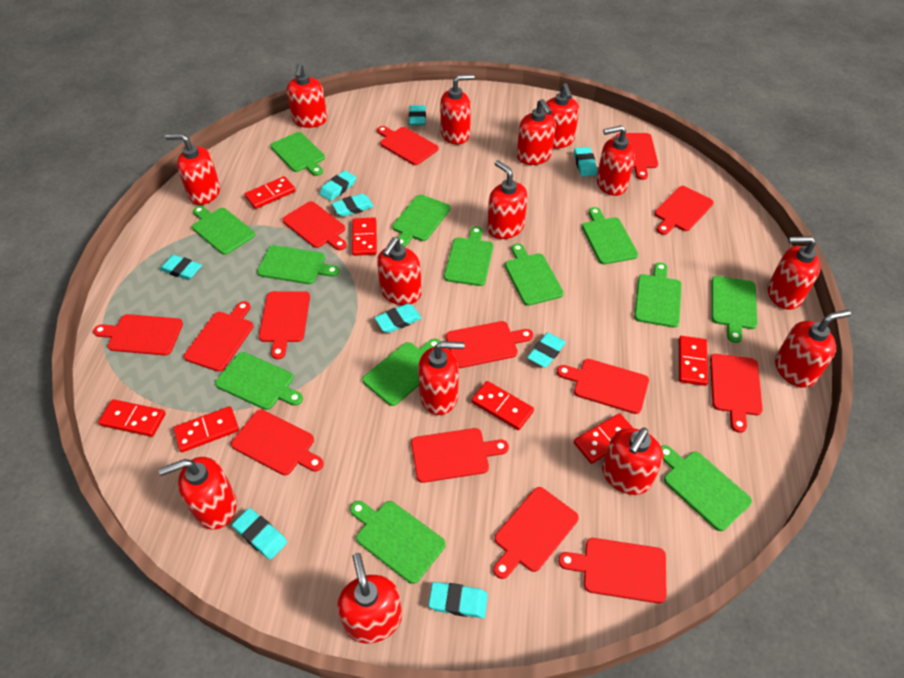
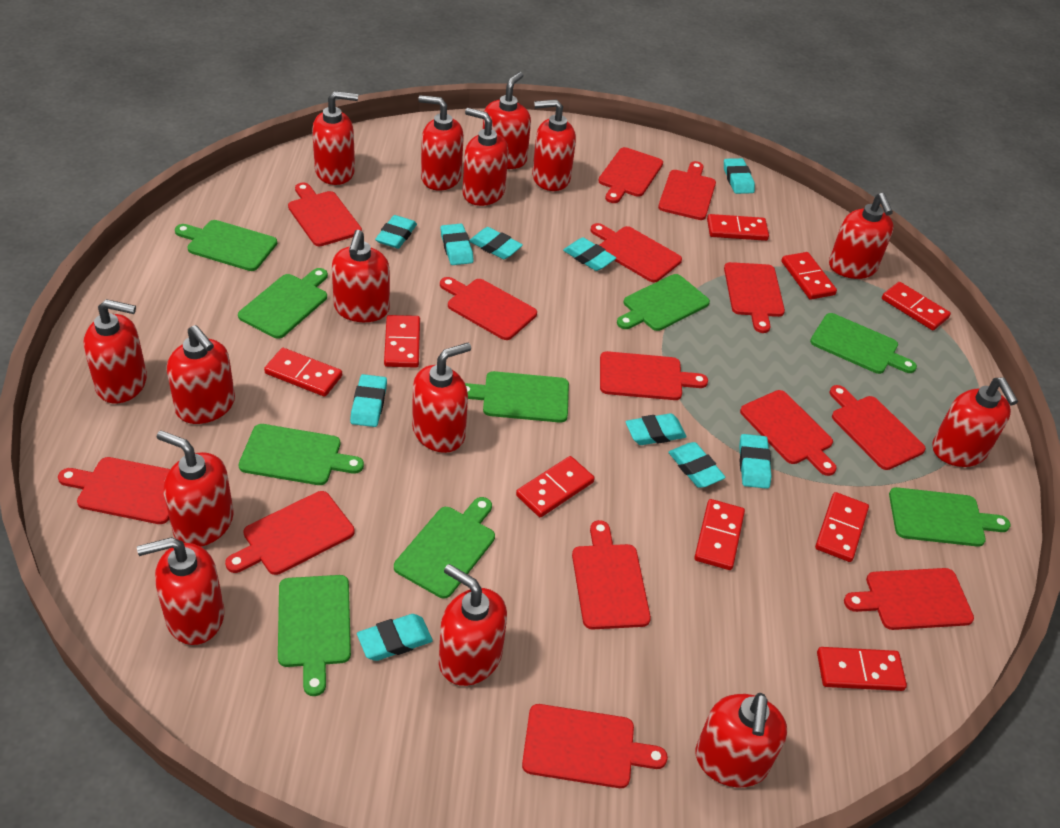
green cutting board: [192,206,255,255] [215,352,303,410] [257,245,339,284] [270,132,325,176] [350,501,446,584] [363,339,441,406] [392,195,451,247] [444,226,493,286] [505,243,564,306] [582,207,638,264] [634,262,682,328] [661,445,752,531] [711,276,758,343] = 13 -> [175,220,277,271] [238,268,328,339] [239,424,364,485] [278,575,351,696] [394,497,495,598] [465,371,569,423] [617,274,710,331] [810,313,917,374] [889,487,1010,547] = 9
red domino: [98,399,166,437] [173,406,239,452] [244,176,296,209] [352,217,377,256] [471,381,534,430] [574,413,633,464] [679,336,708,386] = 7 -> [264,348,342,397] [384,315,420,368] [516,456,595,517] [694,499,745,570] [707,214,769,241] [781,252,837,300] [815,492,869,562] [817,647,907,691] [882,282,951,330] = 9
red soap dispenser: [159,457,237,530] [165,134,220,205] [287,63,327,128] [337,553,402,643] [377,237,422,305] [418,341,465,415] [440,74,474,144] [487,160,528,239] [517,99,556,165] [546,83,579,148] [597,125,635,196] [602,428,663,495] [768,236,821,310] [775,310,851,388] = 14 -> [83,299,147,403] [137,537,224,645] [157,431,234,547] [167,325,235,424] [312,91,358,185] [332,230,390,322] [412,343,471,453] [418,95,464,191] [439,564,507,686] [462,108,509,206] [483,72,531,169] [532,99,576,191] [695,693,787,787] [829,193,894,279] [932,378,1018,467] = 15
turquoise eraser: [160,255,202,280] [232,508,287,560] [319,170,356,201] [332,194,374,217] [375,304,422,333] [409,105,426,125] [429,582,488,618] [527,333,566,368] [574,147,597,177] = 9 -> [350,374,387,427] [357,614,433,661] [375,215,417,249] [441,224,474,265] [470,227,523,259] [563,237,616,271] [625,413,687,445] [668,442,726,488] [724,158,755,194] [739,434,772,489] = 10

